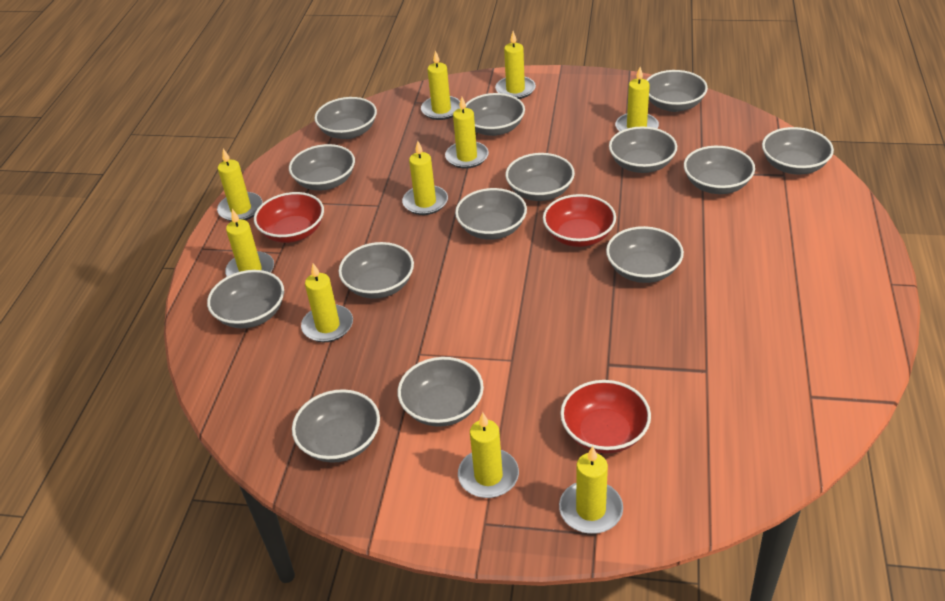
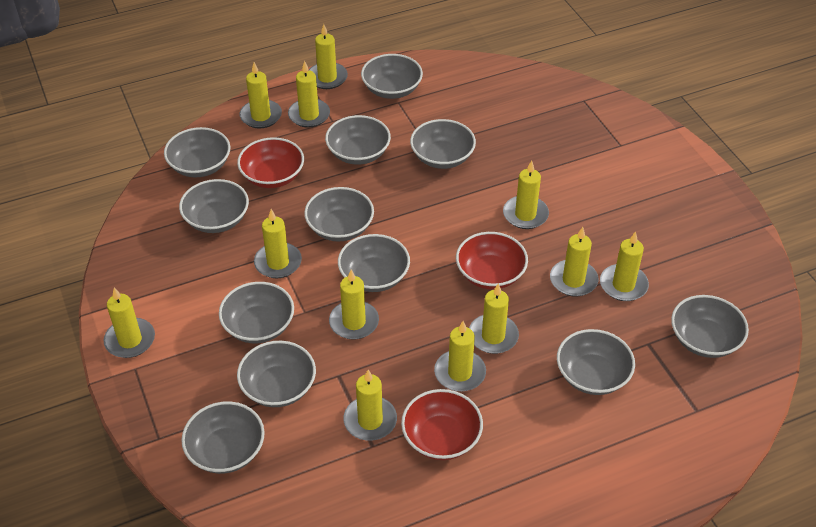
grey bowl: [207,270,284,328] [289,144,355,190] [292,389,380,463] [314,97,377,139] [339,242,414,299] [397,357,484,427] [455,188,527,240] [465,93,525,136] [505,153,575,201] [606,226,684,283] [609,126,677,173] [647,70,708,112] [684,146,755,194] [762,127,834,175] = 14 -> [164,127,230,177] [179,179,249,233] [181,401,265,474] [219,282,294,343] [237,341,316,407] [304,187,374,241] [325,115,391,165] [338,234,410,292] [361,54,423,99] [410,119,476,169] [557,329,635,395] [671,295,749,358] = 12
yellow candle: [217,149,263,221] [225,209,274,276] [301,263,353,342] [402,141,448,215] [421,50,460,120] [445,97,489,169] [458,412,519,498] [495,31,536,99] [559,446,623,534] [615,67,659,132] = 10 -> [104,288,155,358] [239,62,282,128] [254,209,302,278] [288,61,330,128] [309,24,348,89] [329,270,379,340] [343,370,397,441] [434,321,486,392] [469,283,519,354] [503,161,549,229] [550,227,599,297] [600,231,649,301] = 12

